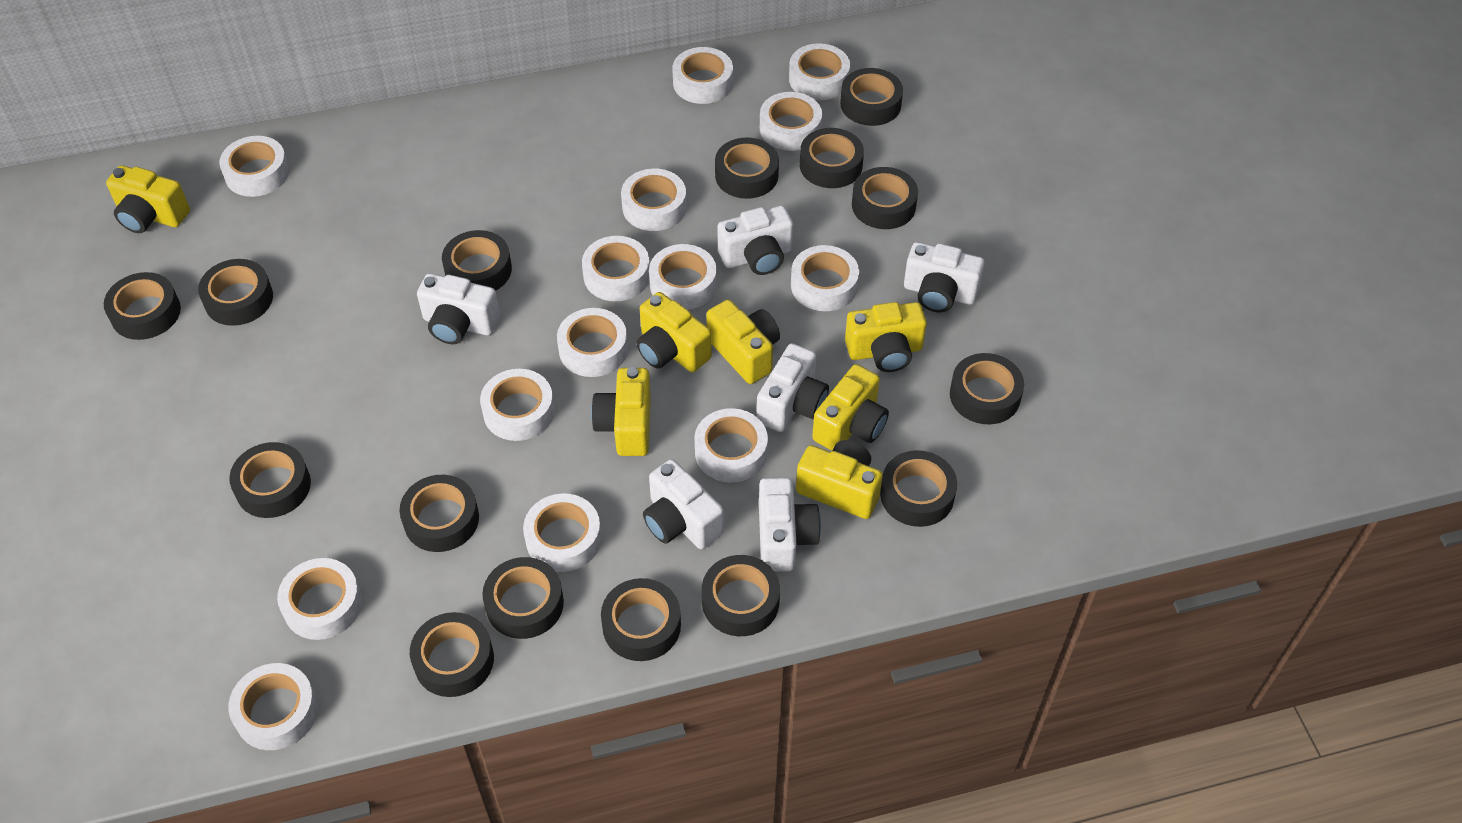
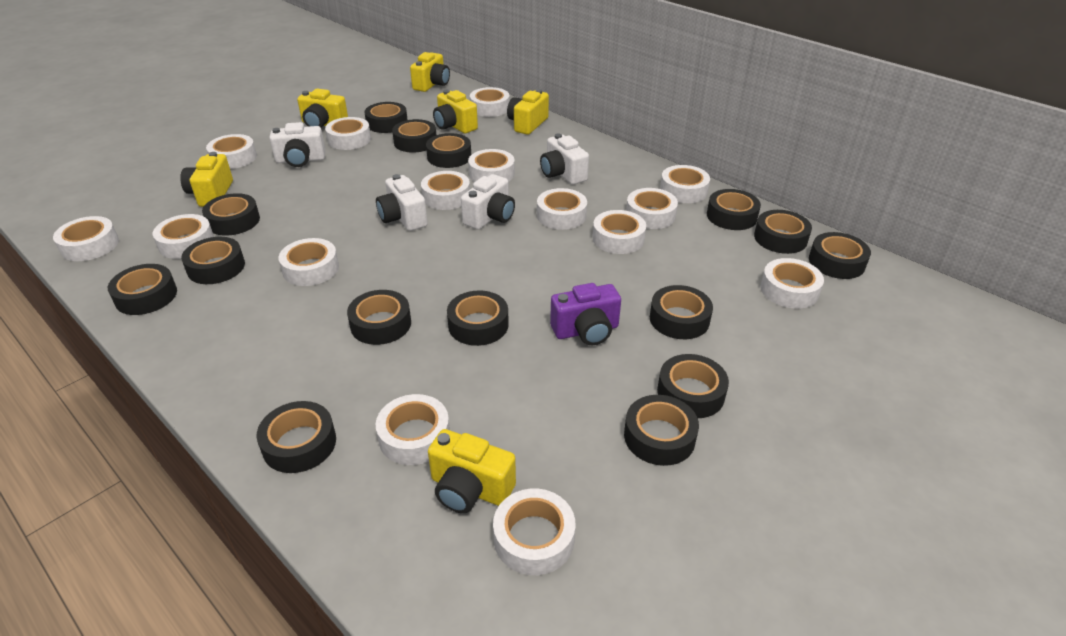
purple camera: none = 0 -> [550,283,621,345] = 1
white camera: [417,273,500,344] [643,459,724,549] [718,206,793,275] [757,343,829,432] [759,478,821,572] [904,242,985,312] = 6 -> [269,122,326,167] [376,174,428,231] [461,174,515,230] [540,133,589,185] = 4
white tape: [219,136,289,197] [228,663,318,750] [277,558,362,640] [480,369,555,441] [523,493,602,572] [557,308,628,377] [582,236,650,301] [621,169,687,231] [649,244,717,310] [672,47,733,104] [694,408,768,483] [760,92,822,151] [789,43,850,100] [791,245,859,311] = 14 -> [53,216,119,261] [153,214,214,259] [206,134,257,169] [279,238,339,286] [325,117,371,150] [376,394,450,465] [421,171,470,210] [468,149,515,182] [470,87,510,117] [493,489,576,575] [537,188,587,230] [593,210,646,254] [626,188,678,229] [660,165,710,203] [760,258,824,309] = 15
yellow camera: [106,165,190,233] [591,367,651,456] [637,292,712,372] [706,300,780,384] [796,440,883,519] [812,364,889,451] [845,302,927,372] = 7 -> [180,152,233,207] [297,89,348,128] [410,52,450,92] [428,429,516,513] [433,90,478,133] [507,89,549,135] = 6

